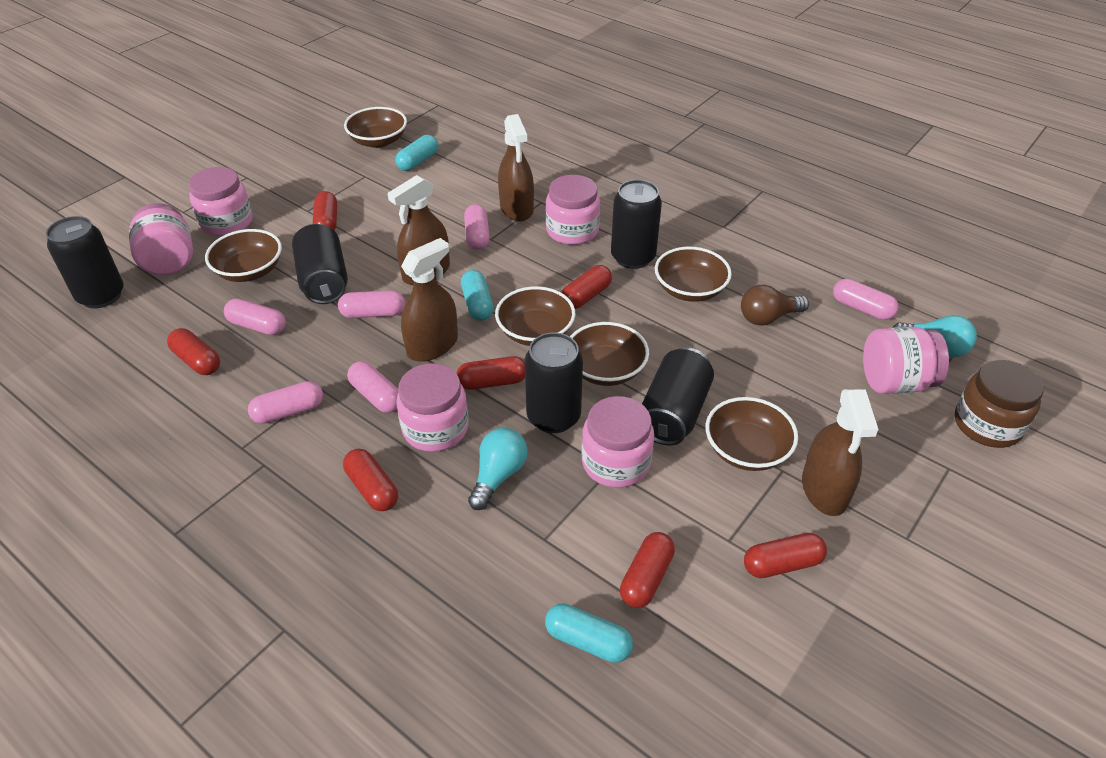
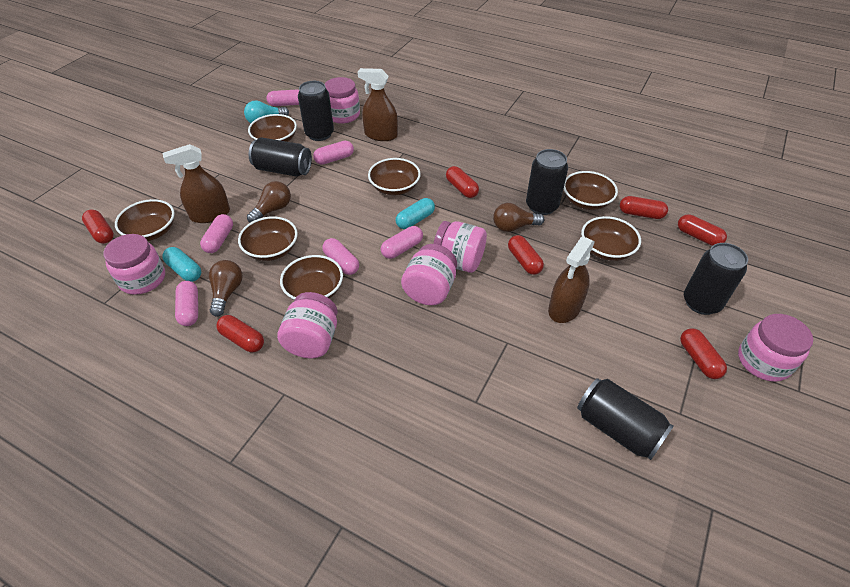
brown bowl: [205,229,282,282] [344,107,407,148] [495,286,575,346] [570,322,649,386] [655,247,732,302] [706,397,798,471] = 6 -> [115,199,175,241] [238,216,298,261] [248,114,297,142] [280,255,343,300] [368,158,421,195] [564,171,618,210] [581,216,641,261] = 7
brown jar: [955,360,1044,448] = 1 -> none = 0
brown light bulb: [741,285,809,325] = 1 -> [209,260,243,317] [247,181,291,223] [493,203,544,232] = 3
brown spray bottle: [388,175,450,285] [401,238,458,362] [498,114,534,221] [802,389,878,516] = 4 -> [163,144,230,223] [358,68,398,141] [548,236,595,323] = 3
turquoise capsule: [395,135,438,171] [461,270,494,321] [545,603,633,663] = 3 -> [162,247,201,282] [396,198,435,229] = 2
turquoise light bulb: [468,428,527,510] [893,315,977,358] = 2 -> [244,100,289,123] = 1

